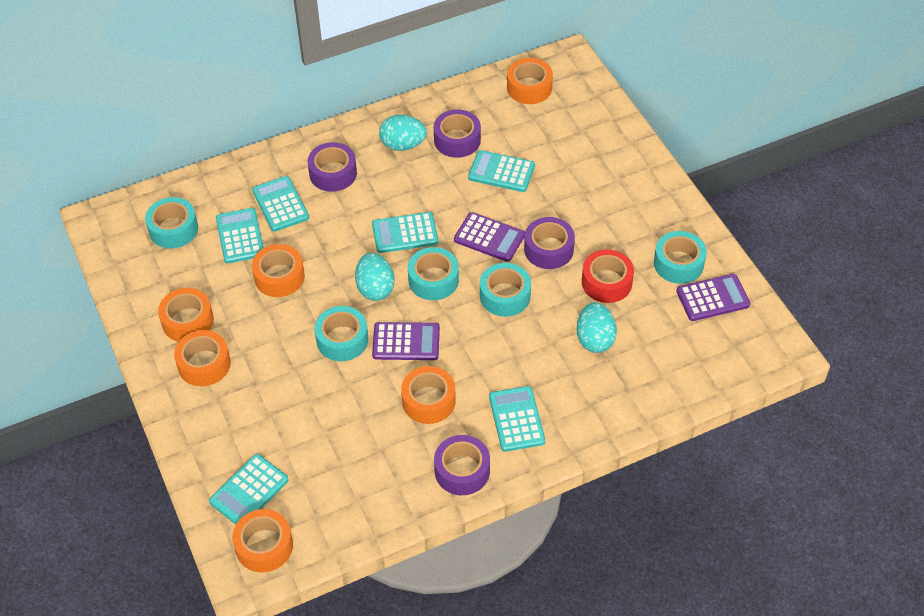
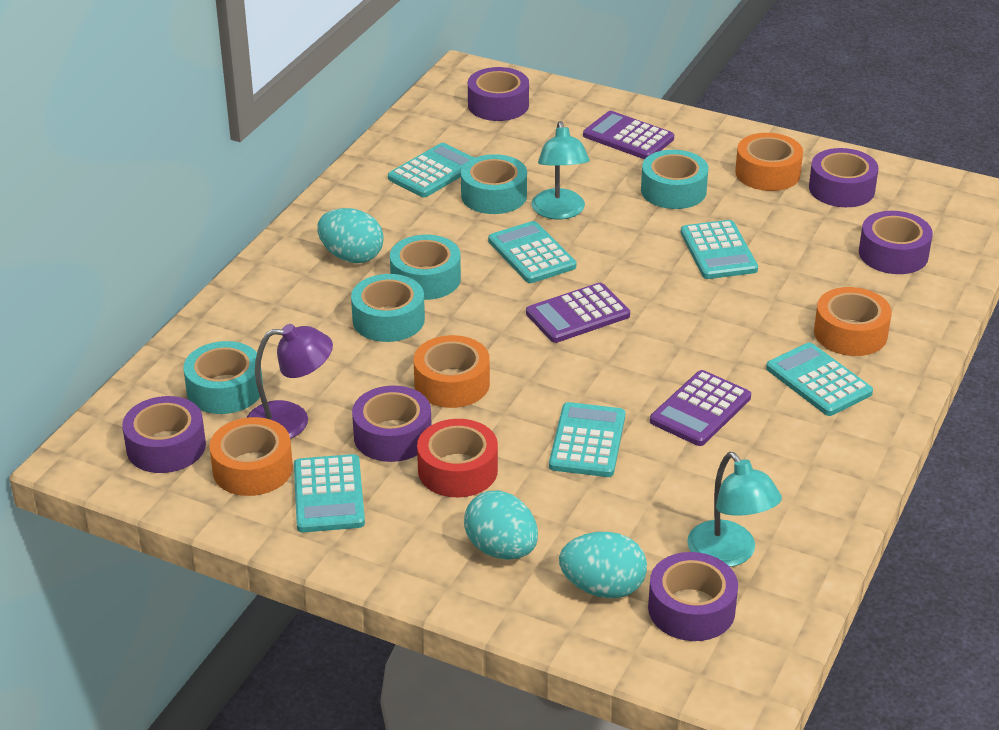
orange tape: [158,288,214,342] [174,330,231,386] [232,509,293,572] [252,244,305,297] [401,366,456,424] [507,58,553,104] = 6 -> [209,417,293,496] [414,335,490,408] [735,133,803,191] [814,287,892,356] = 4
purple lamp: none = 0 -> [246,324,333,439] = 1
purple tape: [308,142,357,192] [434,109,481,158] [434,435,490,495] [524,217,575,269] = 4 -> [122,396,206,473] [352,386,432,462] [468,67,529,121] [648,552,738,641] [809,148,878,207] [859,211,933,274] = 6
turquoise lamp: none = 0 -> [532,121,590,219] [687,452,782,567] = 2

